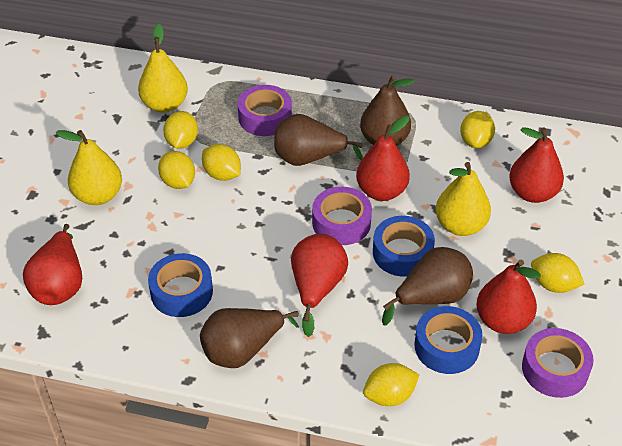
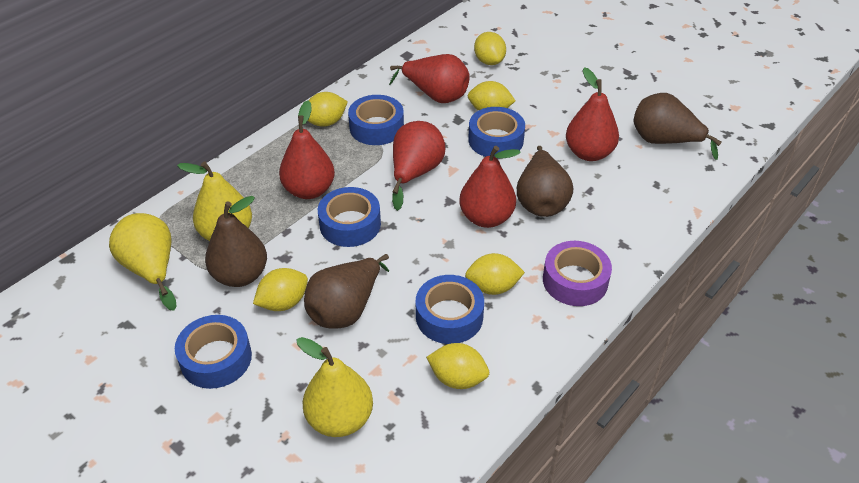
blue tape: [148,253,213,317] [373,216,435,277] [414,306,482,374] = 3 -> [175,315,252,389] [318,187,381,247] [348,95,404,145] [416,275,484,344] [468,107,525,159] = 5
purple tape: [238,85,292,136] [312,187,372,245] [522,328,594,398] = 3 -> [543,241,612,306] = 1

